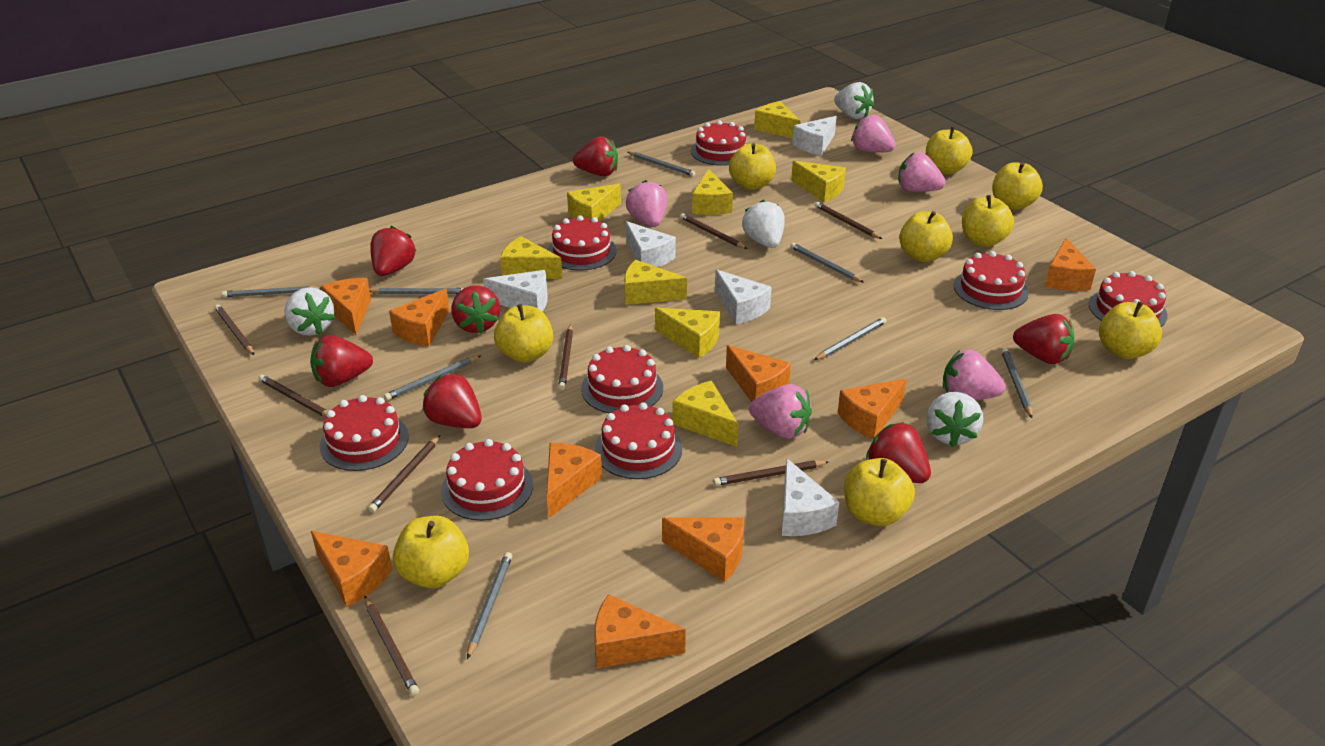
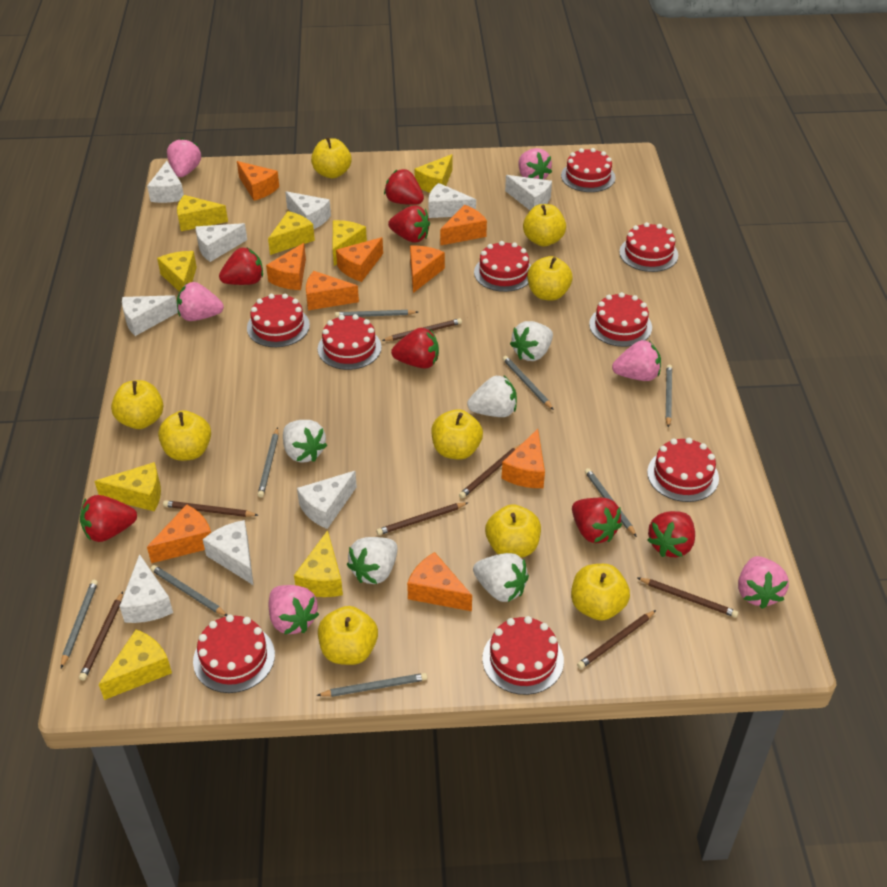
brown pencil: [215,304,254,355] [259,375,328,417] [364,596,419,696] [368,435,440,512] [558,324,573,390] [680,213,748,249] [713,460,829,486] [815,202,882,239] = 8 -> [79,591,123,681] [163,500,258,517] [376,502,469,535] [382,318,462,341] [459,445,520,498] [577,610,656,669] [638,578,738,618] = 7
pink strawberry: [626,180,667,227] [749,384,812,439] [851,114,896,153] [898,152,946,192] [943,350,1006,400] = 5 -> [167,138,201,177] [177,282,224,321] [269,585,319,634] [518,148,552,180] [612,340,661,381] [738,556,789,609] = 6
red cake: [320,395,409,471] [441,439,533,521] [548,215,617,271] [581,345,663,413] [594,402,682,479] [691,120,746,166] [954,251,1029,310] [1089,271,1168,327] = 8 -> [193,614,275,693] [247,294,310,347] [318,314,382,370] [474,241,531,292] [483,616,564,695] [561,148,616,192] [589,292,652,347] [619,222,678,272] [647,438,719,502] = 9
white cheese: [483,270,548,312] [626,221,676,267] [715,269,772,324] [782,458,839,536] [792,116,837,156] = 5 -> [119,554,173,623] [122,295,178,336] [147,161,184,203] [196,223,247,262] [203,520,253,585] [285,191,331,229] [297,471,357,529] [429,183,476,218] [505,175,552,210] = 9
white strawberry: [284,287,335,336] [742,200,785,248] [834,82,874,119] [926,392,983,447] = 4 -> [283,420,327,462] [347,537,398,584] [467,376,517,417] [473,553,529,602] [510,321,553,361] = 5

